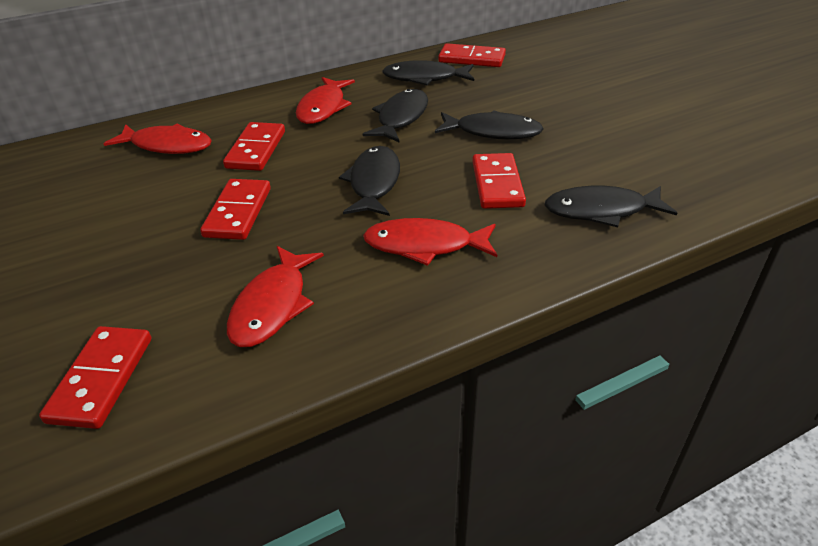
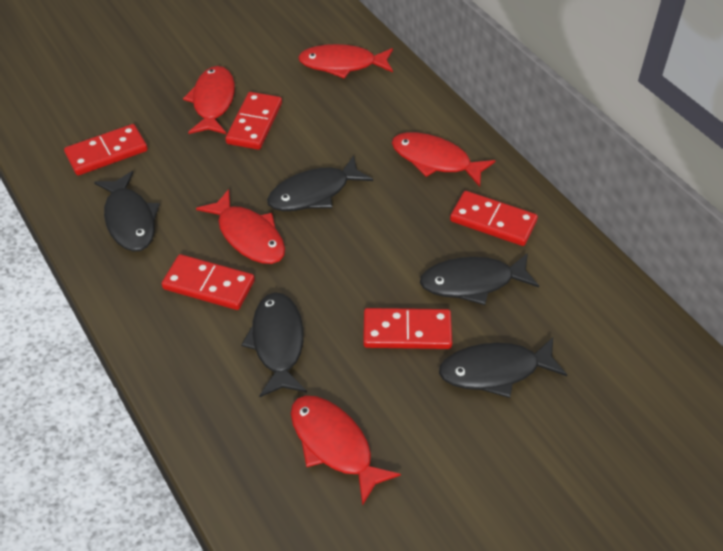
red fish: [104,123,212,154] [227,246,324,347] [296,77,355,124] [363,218,497,266] = 4 -> [183,66,235,134] [196,189,285,264] [291,396,401,506] [298,44,393,79] [392,132,495,187] = 5

